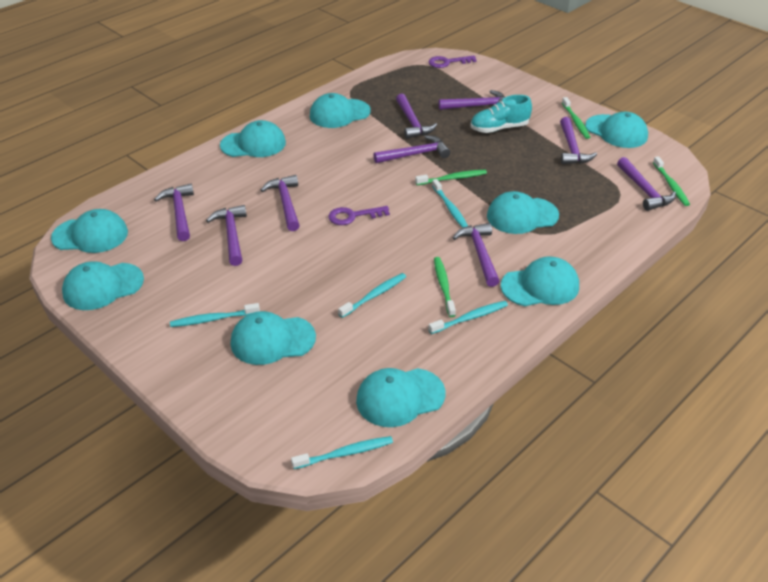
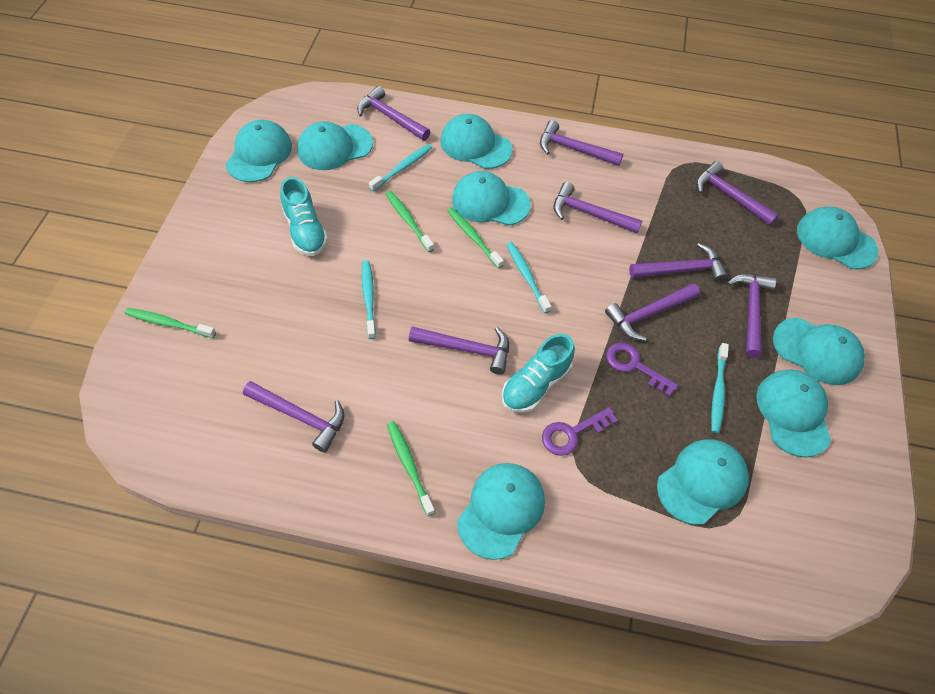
turquoise shoe: [470,95,532,133] = 1 -> [280,177,328,256] [502,334,575,413] = 2
turquoise toothbrush: [170,303,260,327] [291,436,393,469] [338,273,406,318] [428,301,508,334] [432,179,468,228] = 5 -> [362,260,376,339] [369,144,432,191] [506,242,551,313] [711,343,729,433] = 4

